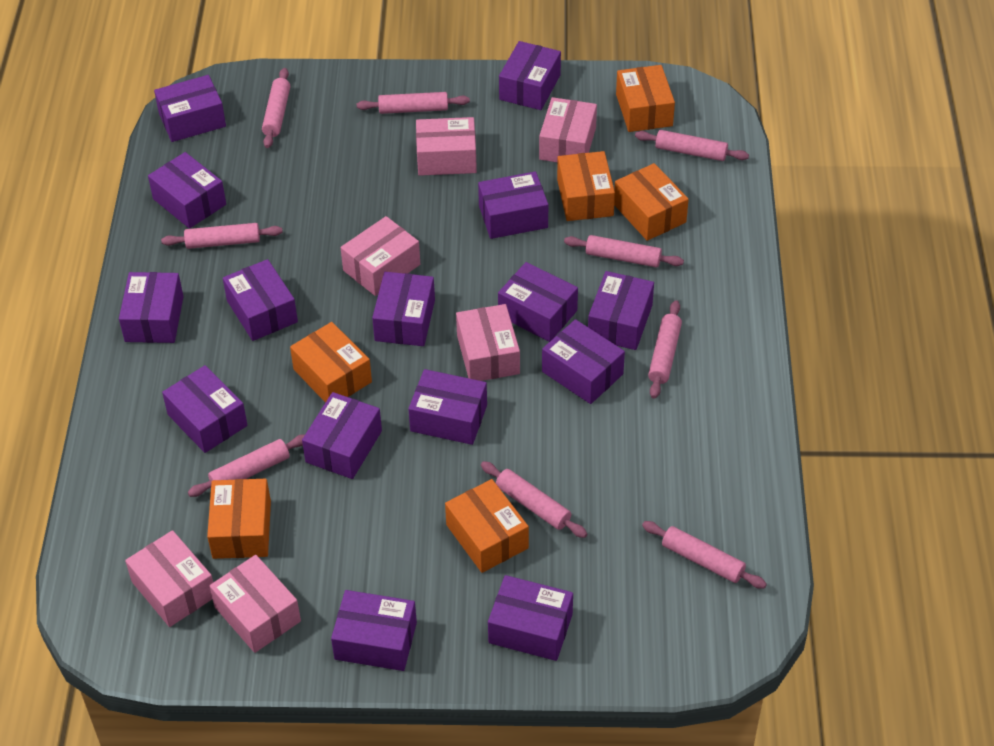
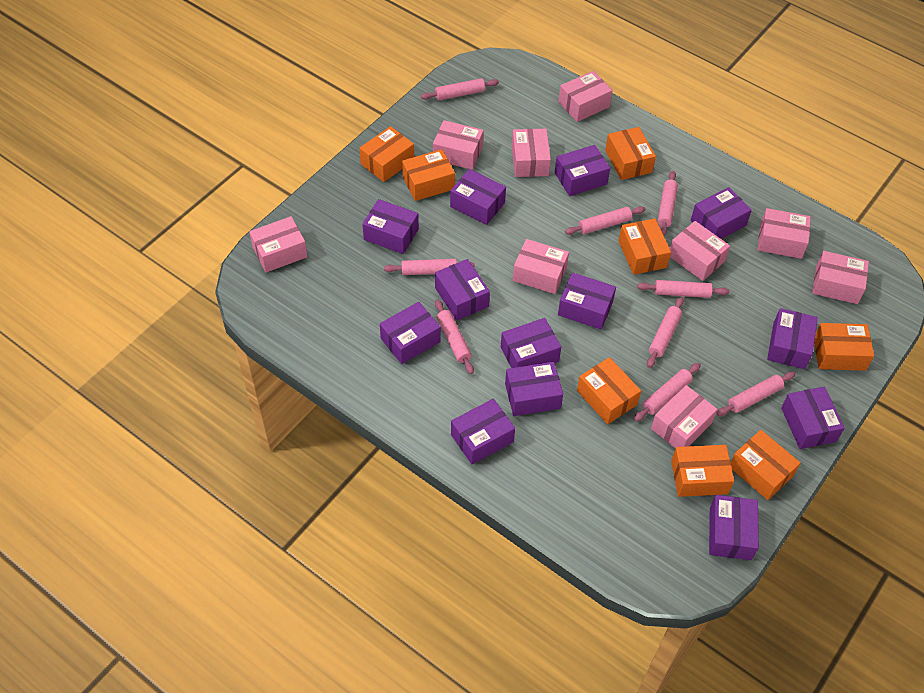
orange box: [207,479,271,559] [290,322,372,403] [445,479,529,573] [557,151,615,221] [614,163,689,241] [616,65,675,132] = 6 -> [359,126,414,182] [402,149,455,201] [577,357,641,424] [605,127,656,180] [618,218,671,275] [671,445,734,497] [731,430,801,500] [814,323,874,371] = 8
pink box: [125,530,213,627] [209,555,301,653] [341,216,420,296] [416,117,477,176] [456,304,520,381] [539,97,597,162] = 6 -> [249,216,307,272] [433,120,484,170] [512,129,551,177] [513,239,569,294] [558,71,613,122] [651,385,718,449] [670,221,730,281] [758,208,811,259] [812,251,869,304] = 9
purple box: [119,272,184,343] [148,152,226,229] [154,75,226,142] [162,365,247,453] [223,259,298,341] [302,392,382,479] [331,590,417,671] [372,272,435,346] [408,369,487,445] [478,171,548,239] [488,575,573,661] [498,262,578,342] [499,41,561,110] [542,319,625,404] [588,271,654,350] = 15 -> [362,199,419,254] [380,302,441,364] [435,259,490,321] [450,169,506,225] [451,399,515,464] [501,318,561,368] [505,362,563,416] [555,145,610,196] [558,272,616,330] [691,187,752,239] [709,495,759,560] [767,308,818,369] [781,387,845,449] = 13

